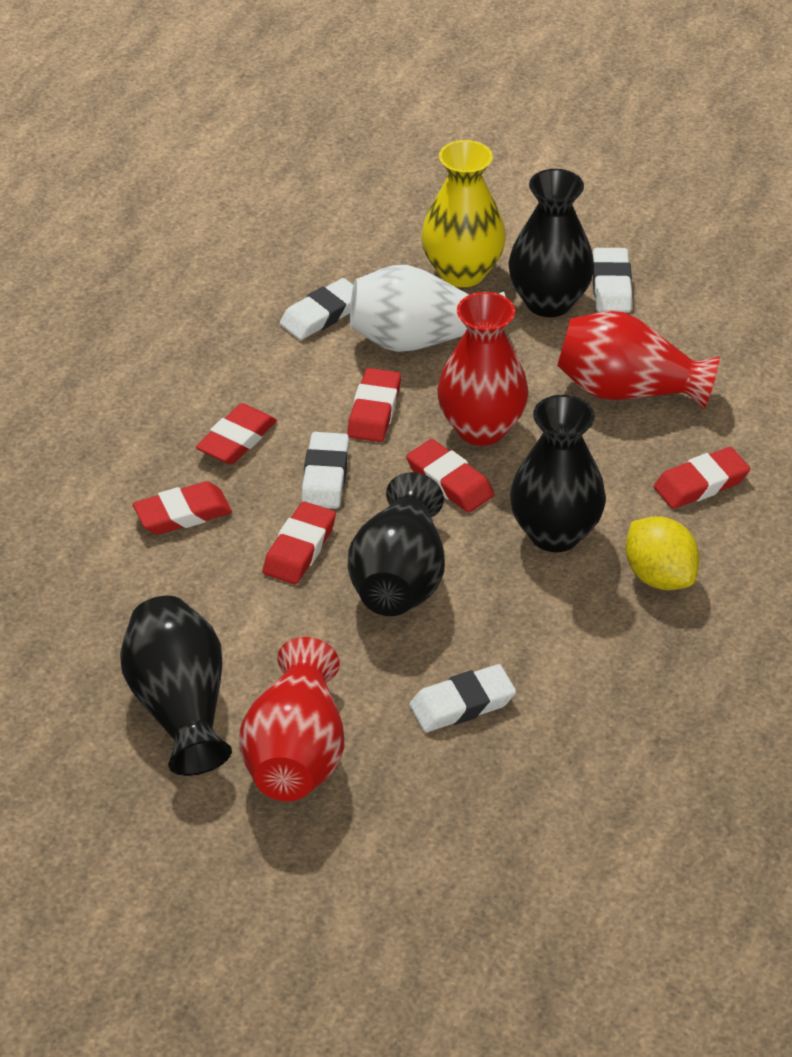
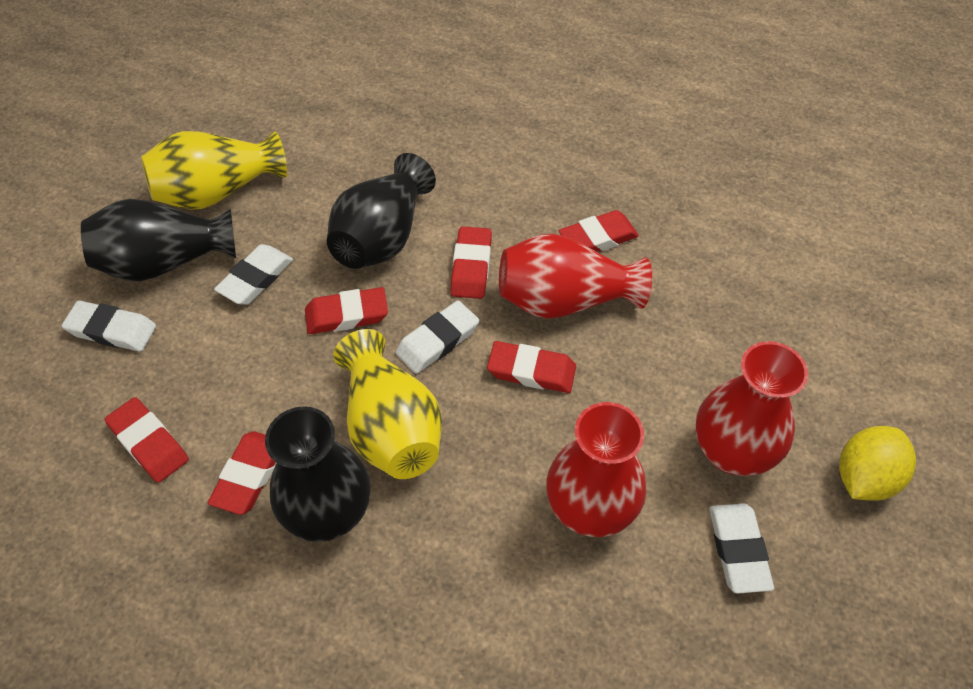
black vase: [120,596,232,776] [348,472,445,616] [508,169,594,317] [510,395,606,552] = 4 -> [81,199,236,281] [265,406,371,542] [327,153,436,269] = 3
white vase: [350,265,505,352] = 1 -> none = 0
yellow vase: [421,140,506,287] = 1 -> [141,131,287,210] [333,329,442,479] = 2

